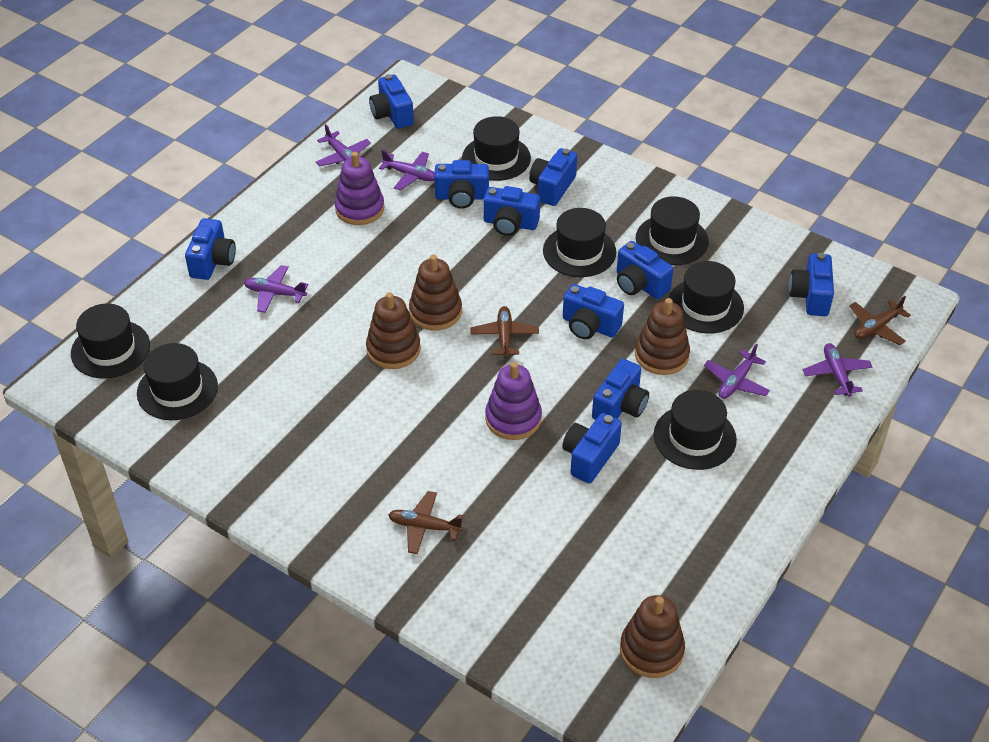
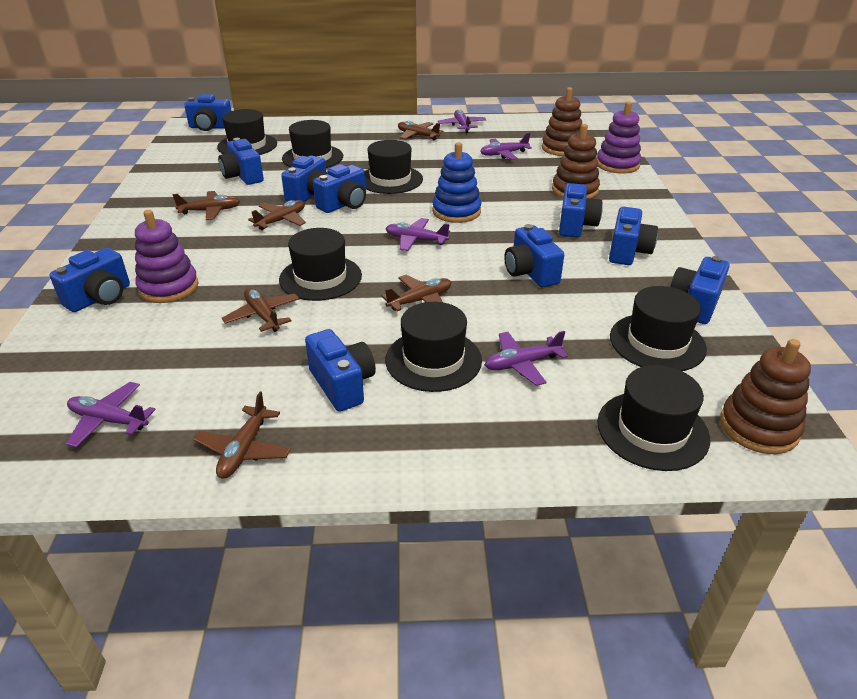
blue stacking toy: none = 0 -> [432,142,481,223] = 1
brown plane: [388,491,463,554] [471,306,539,358] [849,296,911,345] = 3 -> [173,191,240,220] [193,391,291,479] [222,288,299,332] [248,200,306,230] [381,275,451,311] [398,121,443,140] = 6
brown stacking toy: [366,292,421,369] [409,255,462,331] [620,595,685,678] [635,298,690,375] = 4 -> [542,87,582,156] [552,124,600,199] [720,339,811,454] = 3

